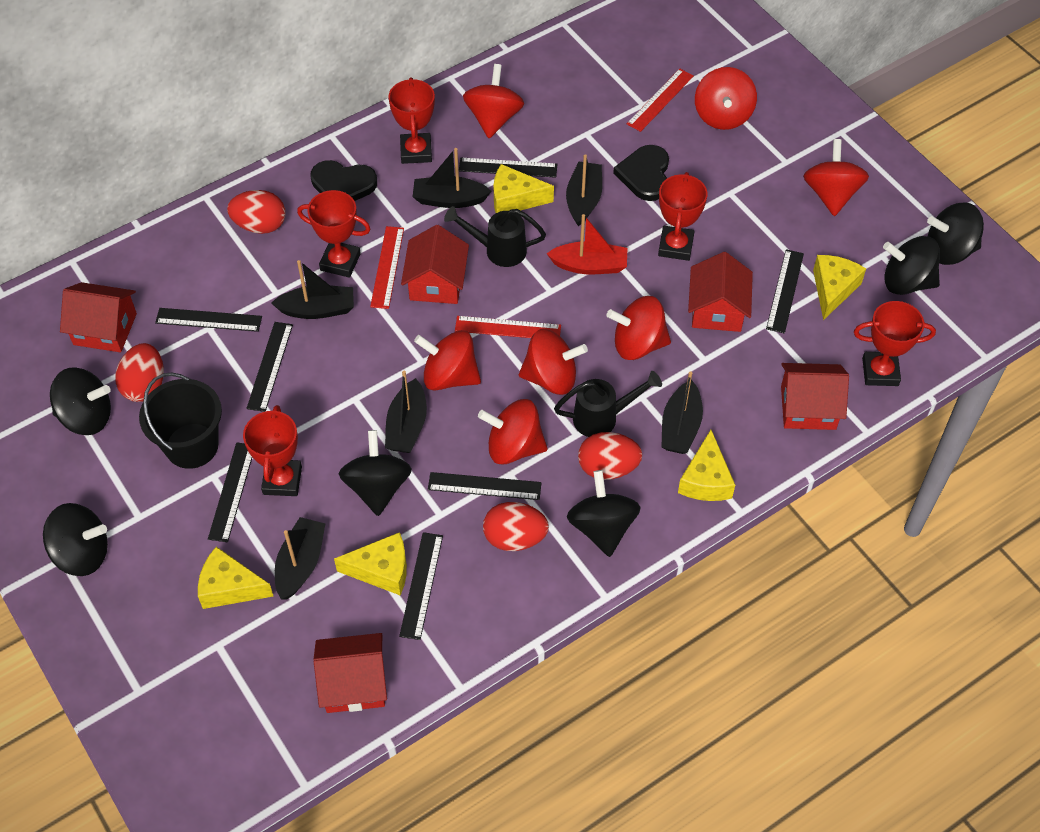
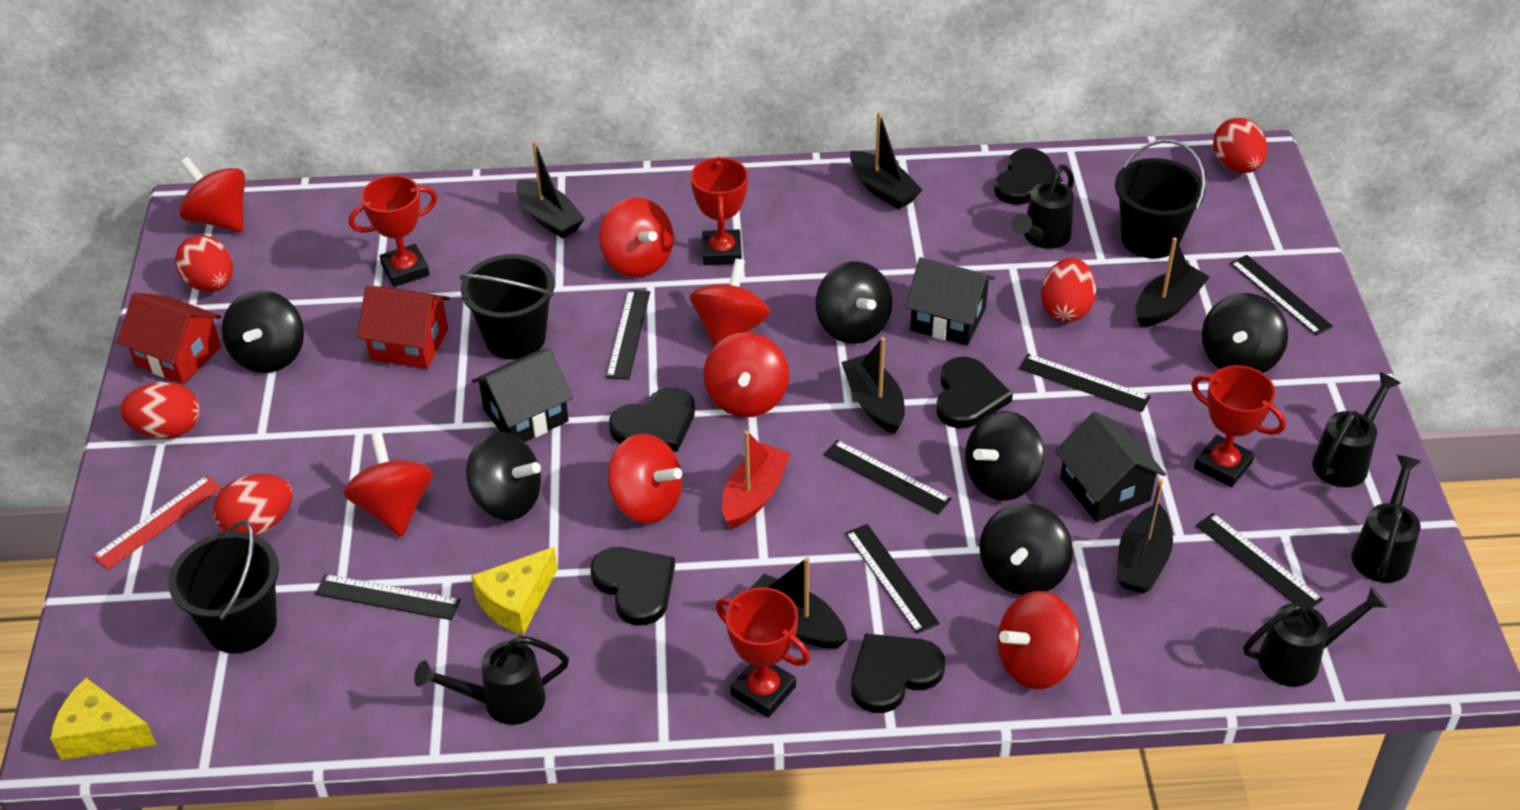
black bucket: [139,373,222,469] = 1 -> [168,520,279,653] [459,254,555,360] [1115,139,1206,259] = 3
black heart: [310,160,377,201] [613,145,669,201] = 2 -> [590,547,675,626] [609,387,695,452] [851,633,945,713] [936,357,1013,428] [994,148,1065,205] = 5
black house: none = 0 -> [472,348,573,442] [905,257,995,346] [1055,412,1166,522] = 3
black watering can: [444,206,546,267] [554,371,662,437] = 2 -> [414,636,569,725] [1012,165,1074,249] [1243,586,1388,687] [1312,372,1401,487] [1351,455,1421,583] = 5
red egg: [116,343,164,402] [227,190,285,234] [483,502,549,551] [578,432,643,480] = 4 -> [120,382,200,439] [175,235,233,292] [213,474,293,536] [1041,258,1096,322] [1213,118,1267,173] = 5
red house: [60,282,137,352] [313,633,387,713] [401,225,469,304] [688,252,753,332] [781,363,849,430] = 5 -> [117,293,221,384] [357,286,450,369] = 2
red ruler: [370,226,404,309] [455,316,561,338] [627,69,693,132] = 3 -> [92,475,222,570] = 1
red trophy: [243,405,302,496] [297,190,370,278] [388,77,435,164] [658,172,707,261] [854,301,936,386] = 5 -> [349,175,438,287] [690,156,748,265] [716,587,810,718] [1191,365,1286,487] = 4
yellow cheese: [198,547,273,609] [334,532,407,595] [493,164,554,213] [678,430,735,501] [813,255,866,320] = 5 -> [50,678,157,760] [471,547,558,635] = 2

